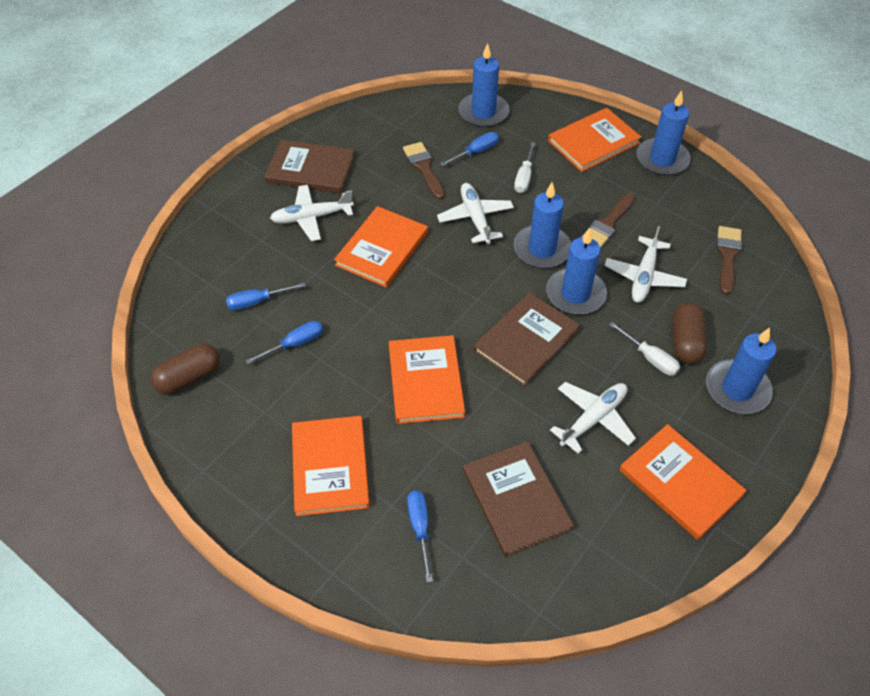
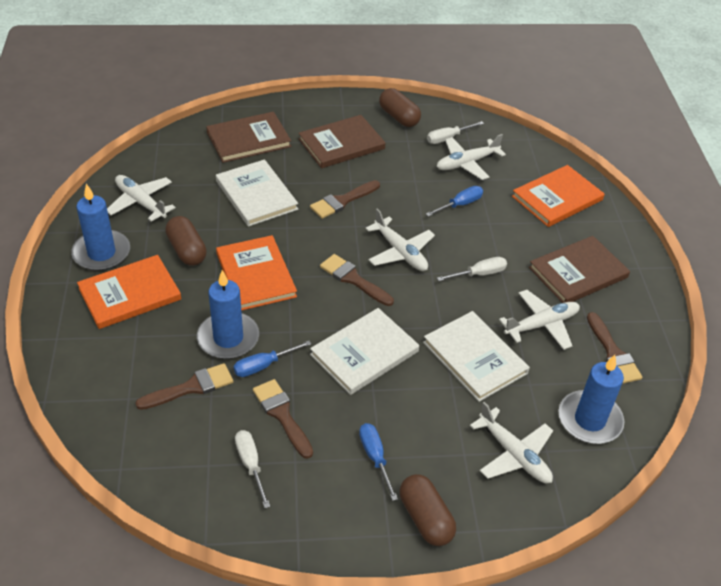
blue candle: [458,43,509,127] [514,182,571,268] [546,228,607,315] [636,90,691,176] [706,327,776,414] = 5 -> [71,184,130,271] [197,270,259,359] [559,355,625,444] = 3
blue screwdriver: [226,282,306,310] [246,321,323,364] [407,491,433,582] [440,132,499,166] = 4 -> [233,341,311,377] [359,423,398,501] [426,186,483,217] = 3
brown brush: [403,142,445,200] [582,193,635,248] [716,226,742,295] = 3 -> [136,363,233,410] [253,379,313,459] [310,180,380,219] [320,254,394,306] [587,312,643,384] = 5
brown capsule: [151,343,220,395] [673,302,707,364] = 2 -> [165,216,207,266] [379,88,421,127] [400,474,456,546] = 3
orange book: [292,416,370,516] [334,206,428,288] [389,335,465,424] [548,108,641,172] [619,424,747,540] = 5 -> [77,255,181,329] [216,235,297,311] [512,165,605,227] = 3
white book: none = 0 -> [216,159,298,227] [310,308,419,395] [423,311,530,402] = 3
white plane: [270,185,354,241] [437,183,514,244] [550,382,636,454] [604,226,687,303] = 4 -> [107,175,176,222] [365,209,435,271] [437,134,506,180] [470,402,553,483] [499,290,580,350] = 5
white screwdriver: [514,142,536,193] [609,322,680,376] = 2 -> [235,430,270,508] [427,121,484,144] [437,257,507,281] = 3

